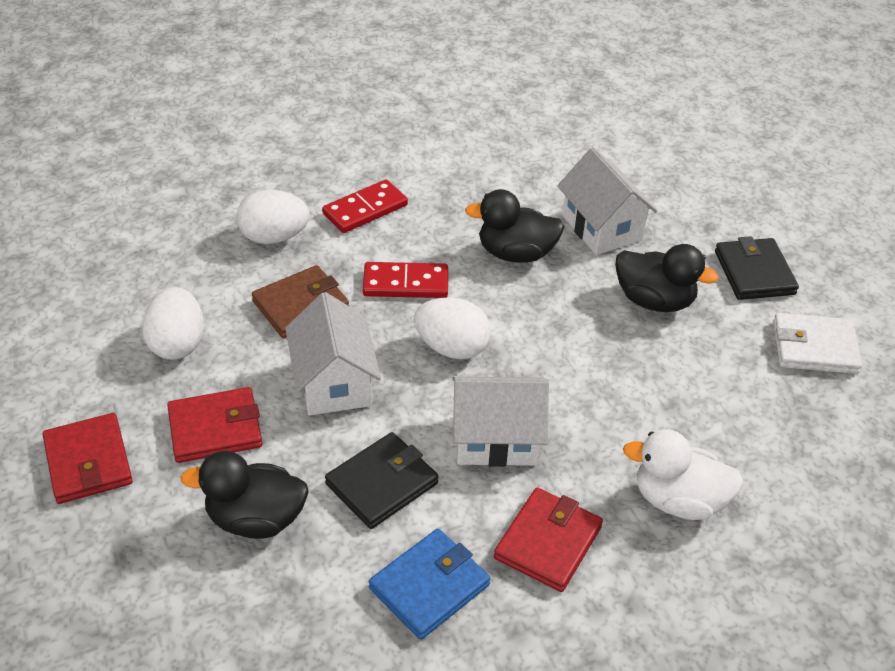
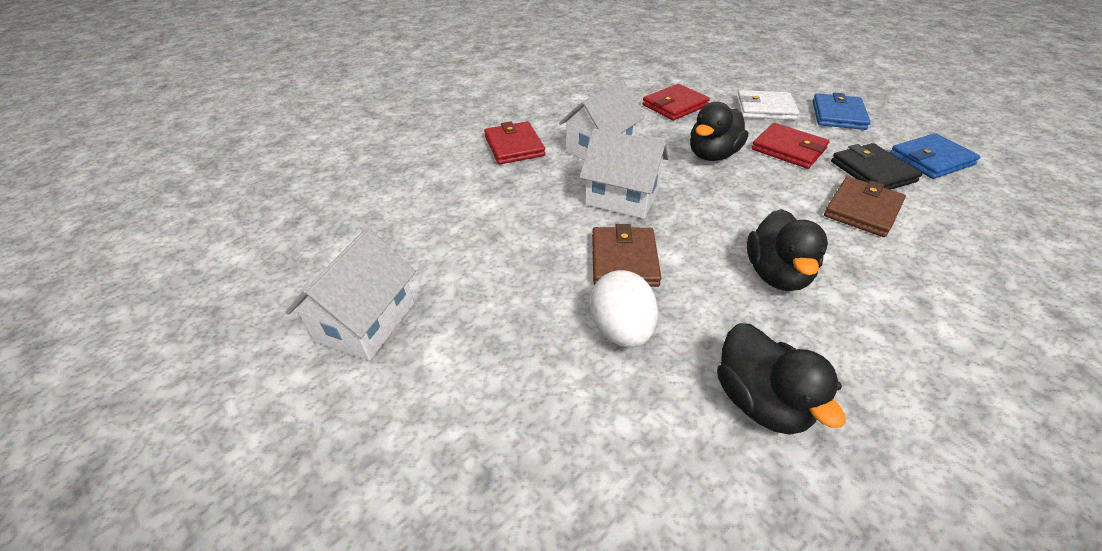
black wallet: [325,432,439,529] [715,236,799,300] = 2 -> [831,143,922,190] = 1
blue wallet: [369,529,490,640] = 1 -> [813,92,871,130] [890,133,980,179] = 2
brown wallet: [252,265,349,338] = 1 -> [592,224,661,287] [824,177,906,237] = 2
red domino: [322,179,408,233] [363,262,448,298] = 2 -> none = 0
white duck: [623,429,744,520] = 1 -> none = 0
white egg: [142,287,204,360] [237,190,309,244] [414,298,491,359] = 3 -> [590,270,658,348] = 1

